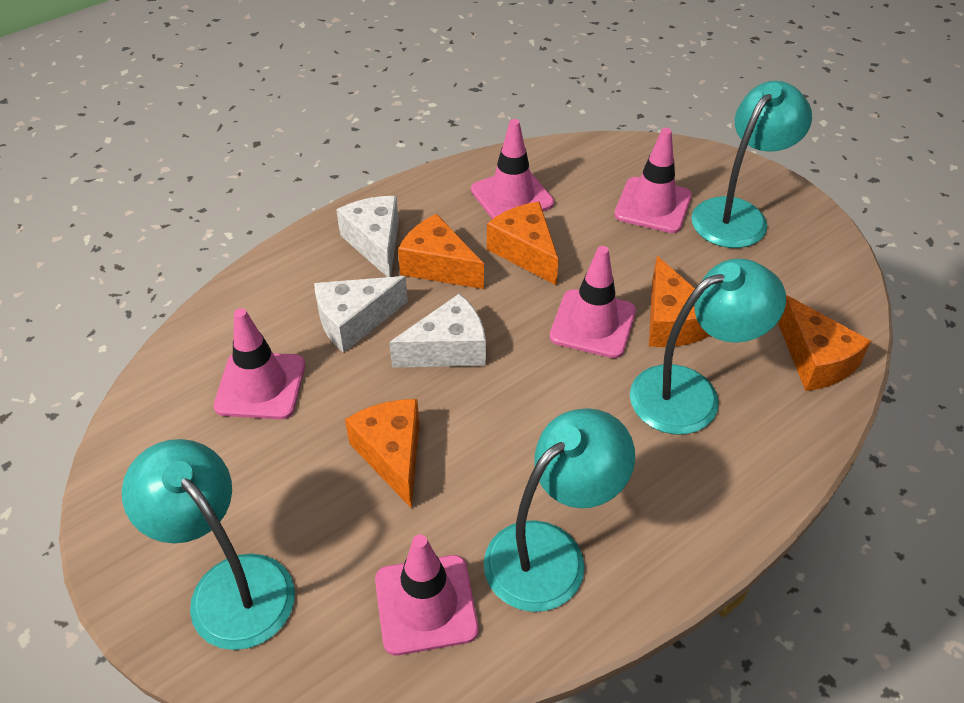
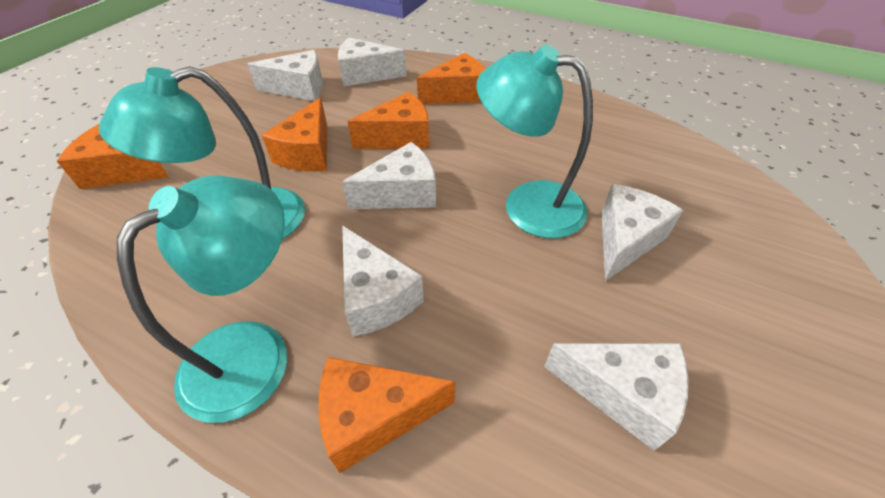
pink traffic cone: [214,308,305,419] [375,534,478,655] [471,119,554,219] [549,246,636,358] [614,128,692,233] = 5 -> none = 0
turquoise lamp: [122,439,295,650] [484,408,635,612] [630,259,786,435] [691,81,812,248] = 4 -> [99,66,305,239] [117,175,287,423] [476,45,593,238] = 3
white cheese: [314,276,408,353] [336,196,399,277] [389,294,486,368] = 3 -> [247,50,323,101] [338,38,406,87] [342,142,436,209] [342,225,424,337] [544,343,689,451] [601,184,683,281] = 6

